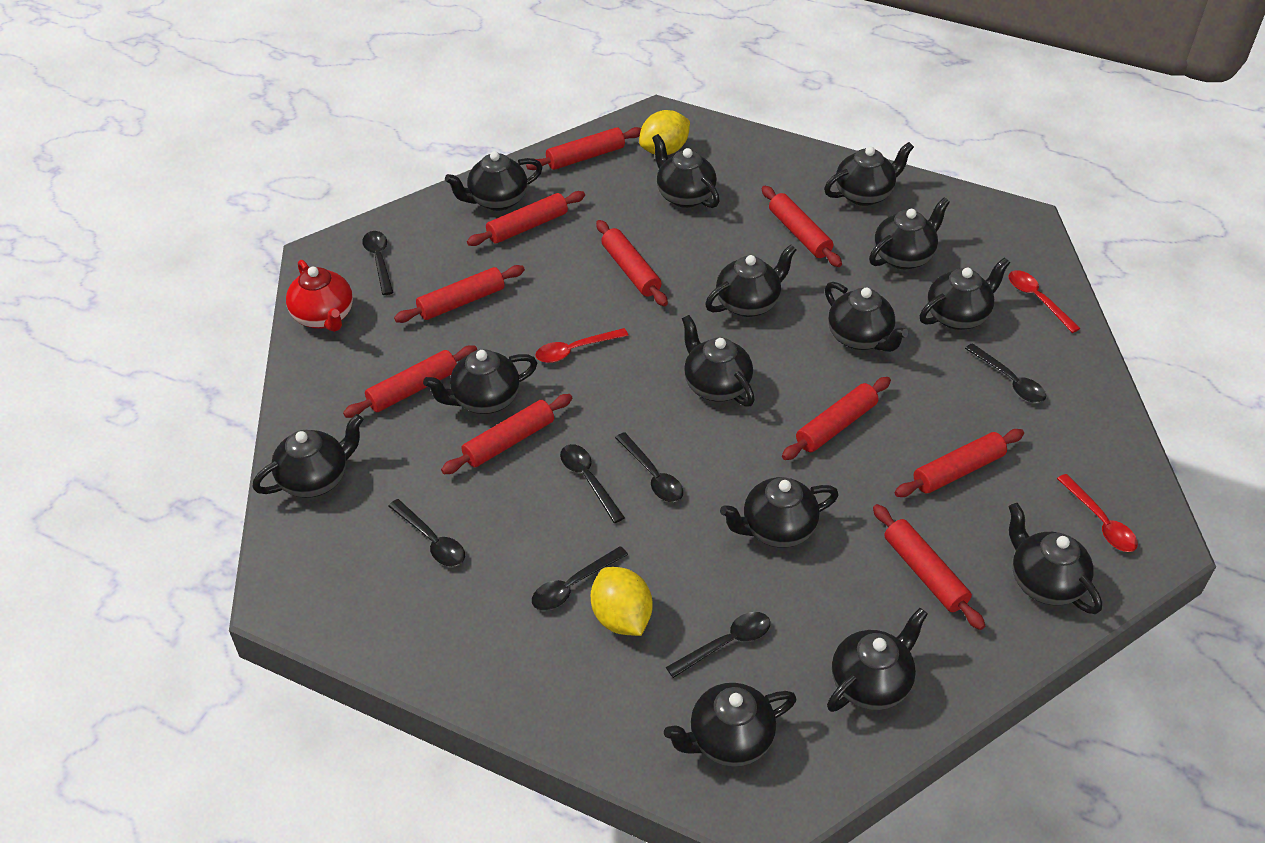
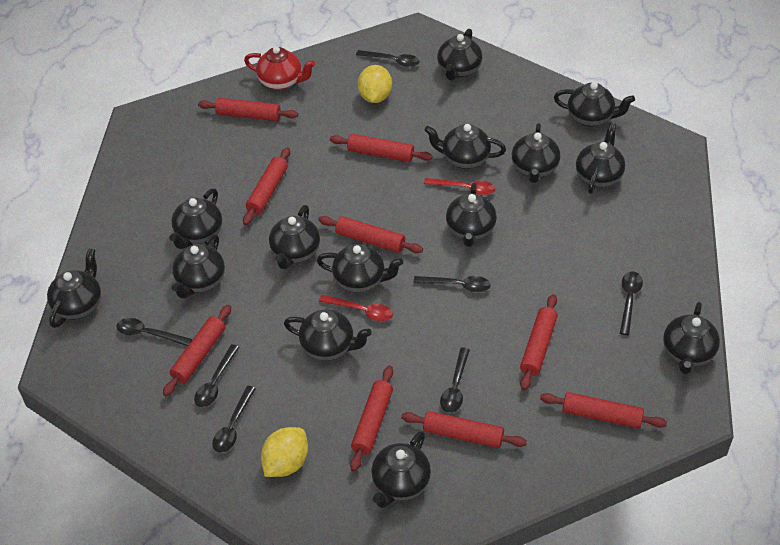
red rolling pin: [343,345,477,418] [394,265,525,323] [441,394,572,474] [467,191,585,246] [526,127,641,170] [596,220,668,306] [762,186,842,267] [782,377,891,460] [873,504,985,630] [895,429,1024,497] = 10 -> [163,305,231,396] [198,98,298,121] [243,147,290,225] [318,216,423,253] [330,134,433,162] [350,366,393,472] [401,411,527,448] [520,294,558,390] [540,392,667,429] = 9
red spoon: [535,328,629,363] [1009,270,1081,333] [1057,474,1138,552] = 3 -> [319,295,393,321] [424,178,495,196] = 2

